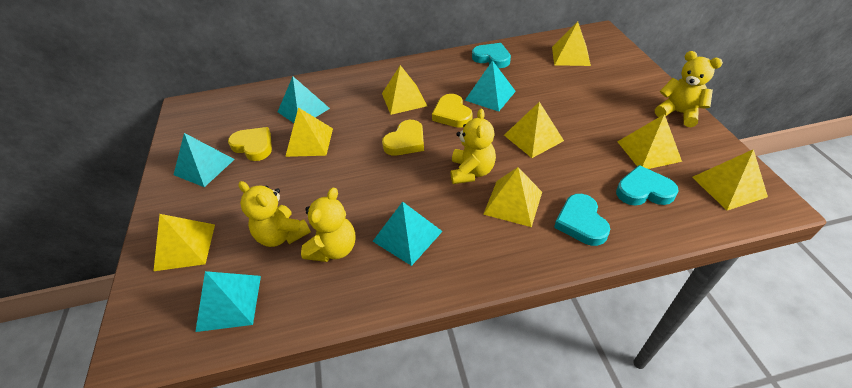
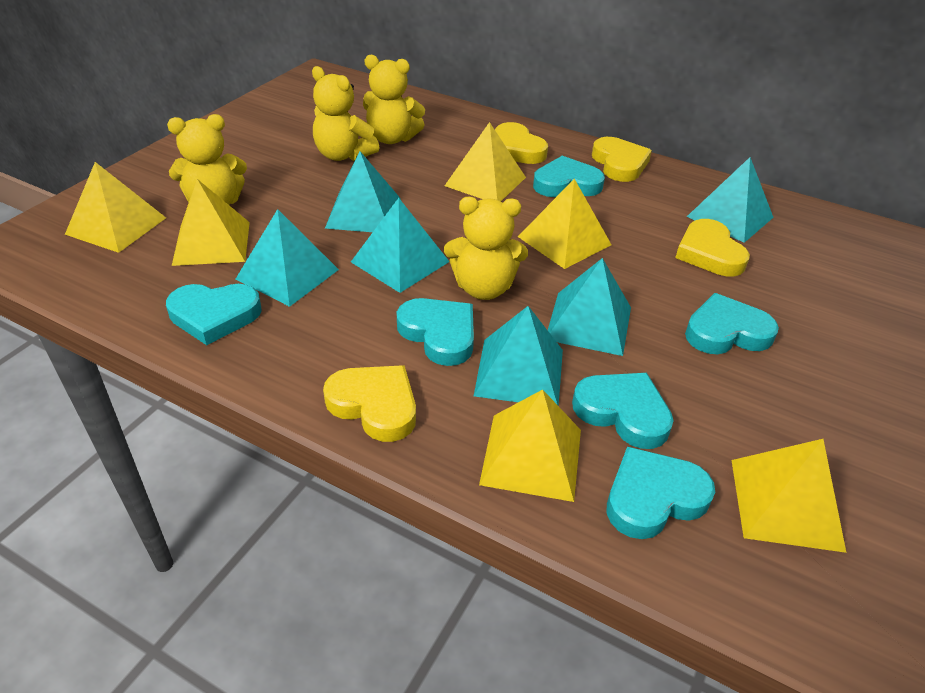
turquoise heart: [472,43,511,68] [554,194,610,246] [616,165,679,206] = 3 -> [166,284,262,345] [397,298,474,366] [533,156,605,197] [572,373,674,449] [607,447,715,539] [685,293,779,354] = 6
turquoise pyramid: [174,133,235,187] [195,271,261,332] [278,76,330,123] [373,202,443,266] [465,60,516,112] = 5 -> [235,209,339,307] [325,151,401,232] [351,198,450,293] [474,306,563,406] [548,258,631,356] [687,157,774,243] = 6
yellow heart: [228,127,272,161] [382,120,424,156] [432,94,473,128] = 3 -> [323,365,416,442] [495,122,548,164] [592,137,652,182] [675,219,750,276] = 4
yellow pyramid: [154,214,215,271] [285,107,333,157] [382,65,427,115] [483,167,542,227] [504,102,564,158] [552,22,591,66] [617,114,682,169] [692,149,768,210] = 8 -> [65,162,166,253] [172,179,250,266] [445,122,526,201] [479,389,581,502] [518,179,611,269] [731,439,846,553] = 6

